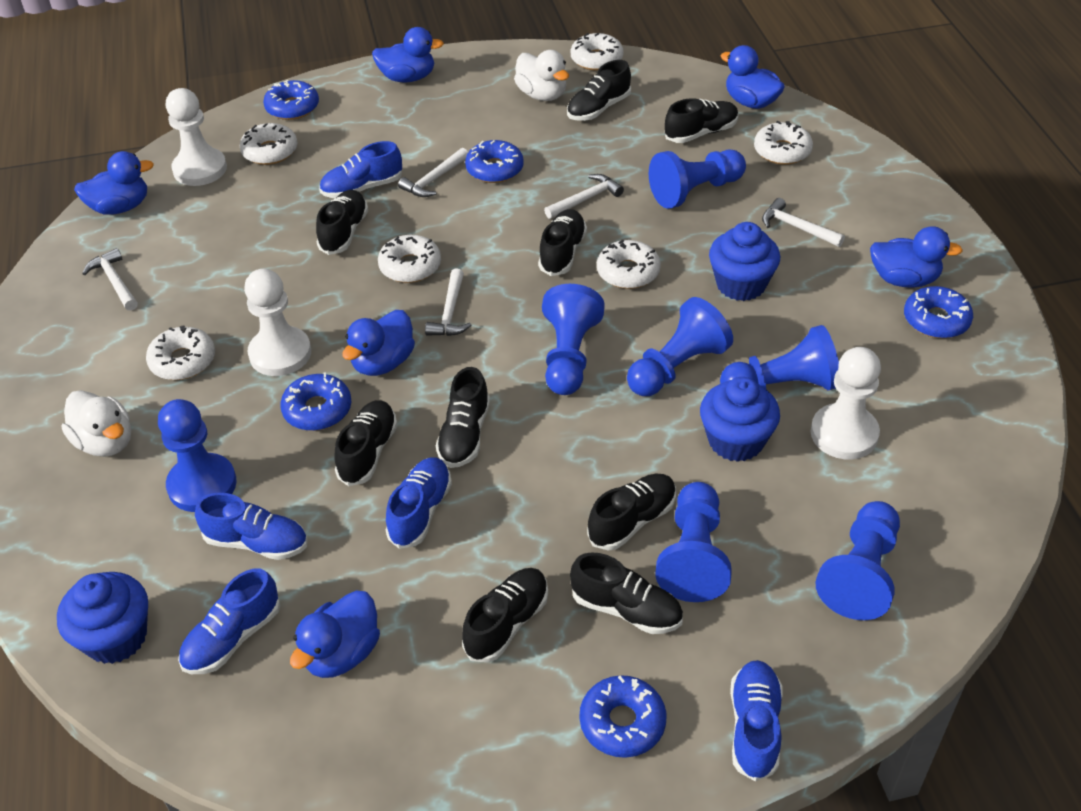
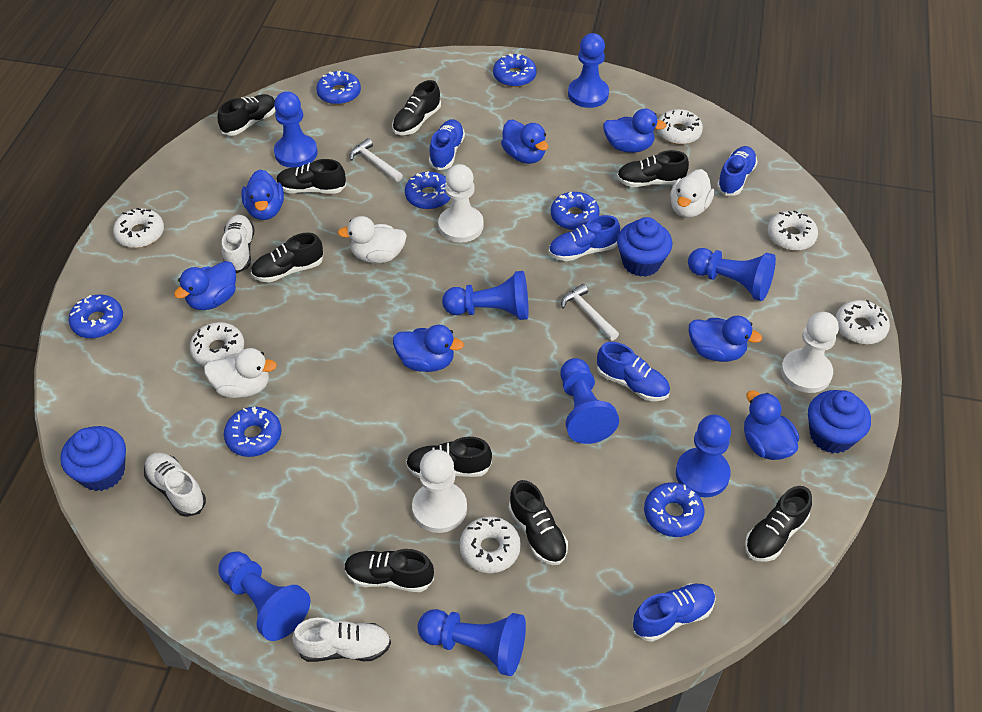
blue donut: [263,80,319,120] [280,372,351,431] [465,140,524,183] [580,675,666,758] [904,286,973,338] = 5 -> [69,295,123,338] [224,407,281,457] [316,71,361,105] [405,171,451,209] [493,53,537,87] [551,192,600,230] [644,482,705,537] = 7
blue duck: [74,151,154,215] [290,590,380,678] [342,310,415,376] [372,27,444,83] [721,45,785,109] [870,226,963,288] = 6 -> [174,261,236,310] [241,169,284,220] [393,325,464,372] [501,120,548,164] [603,109,667,153] [689,316,762,362] [744,390,799,460] = 7
blue pawn: [158,399,237,512] [542,284,605,395] [627,297,733,396] [649,149,746,209] [655,482,732,602] [720,325,839,390] [815,501,900,620] = 7 -> [218,552,311,641] [274,91,318,168] [418,609,526,676] [442,271,529,320] [560,358,619,444] [568,33,609,108] [676,415,731,497] [688,248,776,301] = 8
white duck: [62,390,131,457] [514,50,569,101] = 2 -> [204,348,277,398] [337,216,407,263] [670,169,714,218] = 3
white hammer: [82,248,138,311] [398,148,468,197] [425,269,471,336] [544,174,624,219] [762,198,845,247] = 5 -> [350,138,403,182] [561,284,619,341] = 2
white shoe: none = 0 -> [144,452,206,517] [221,215,255,273] [292,618,391,662] = 3

